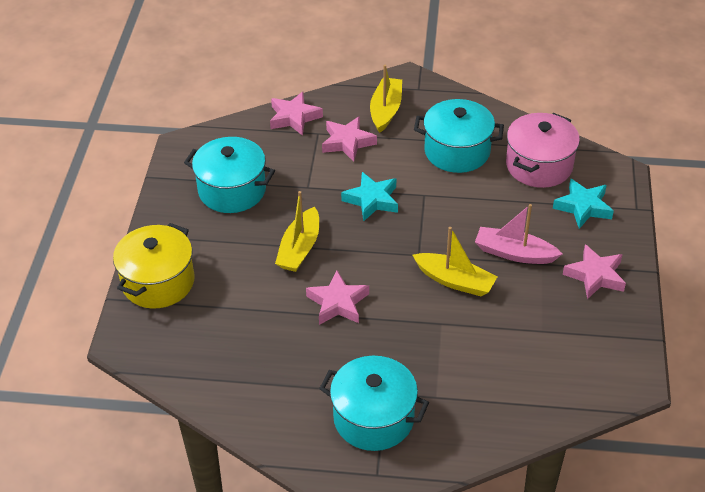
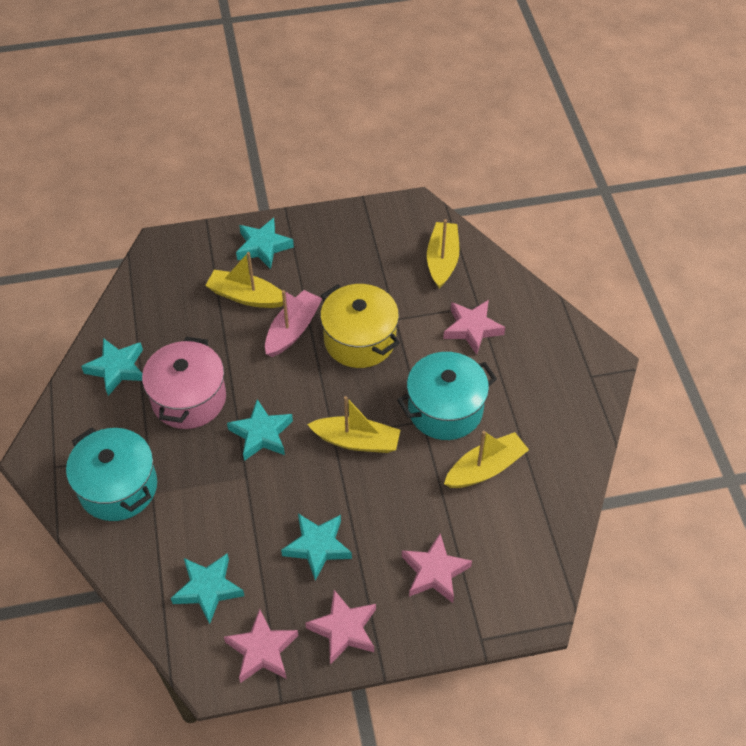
turquoise pot: [184,137,275,213] [319,356,429,451] [414,99,504,173] = 3 -> [66,428,157,521] [397,352,497,440] = 2
turquoise star: [341,172,398,222] [553,178,614,229] = 2 -> [81,338,143,396] [171,553,244,624] [227,399,293,461] [236,218,294,269] [281,514,352,581] = 5
yellow boat: [275,191,319,272] [370,65,402,133] [413,227,497,296] = 3 -> [205,252,283,308] [307,396,400,453] [427,219,459,289] [444,431,529,488] = 4

